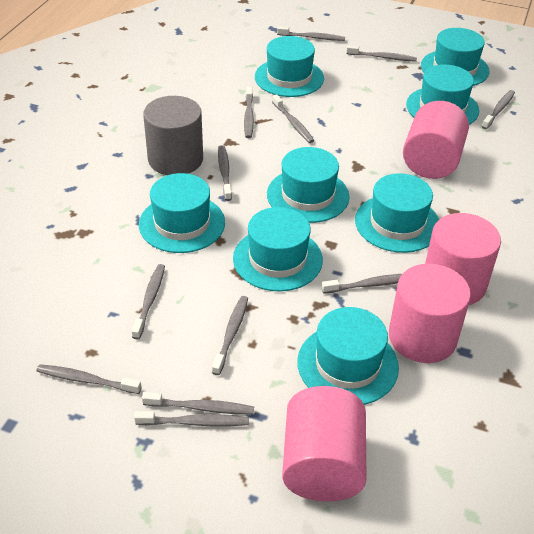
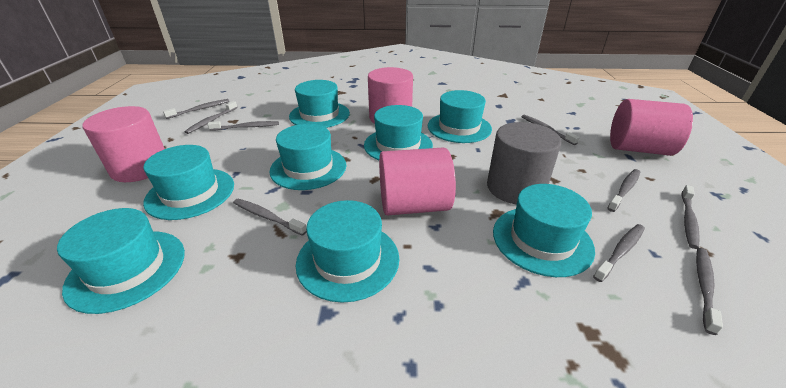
grey toothbrush: [36,364,141,394] [132,264,165,339] [134,411,249,427] [142,392,254,414] [212,296,248,375] [218,145,232,201] [244,87,254,138] [272,94,314,143] [277,26,345,41] [321,274,402,294] [346,45,417,62] [482,90,515,129] = 12 -> [163,99,229,119] [184,101,238,134] [208,121,279,131] [233,199,307,236] [522,115,580,145] [593,224,645,282] [607,169,640,212] [681,185,700,249] [696,248,723,335] = 9

